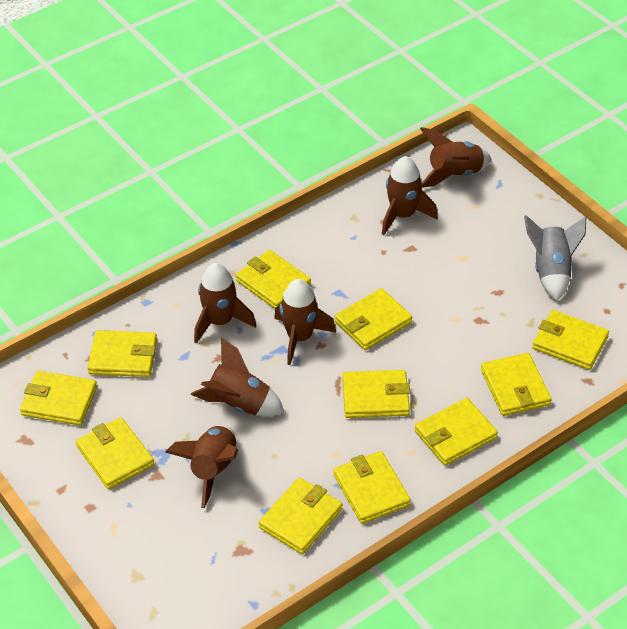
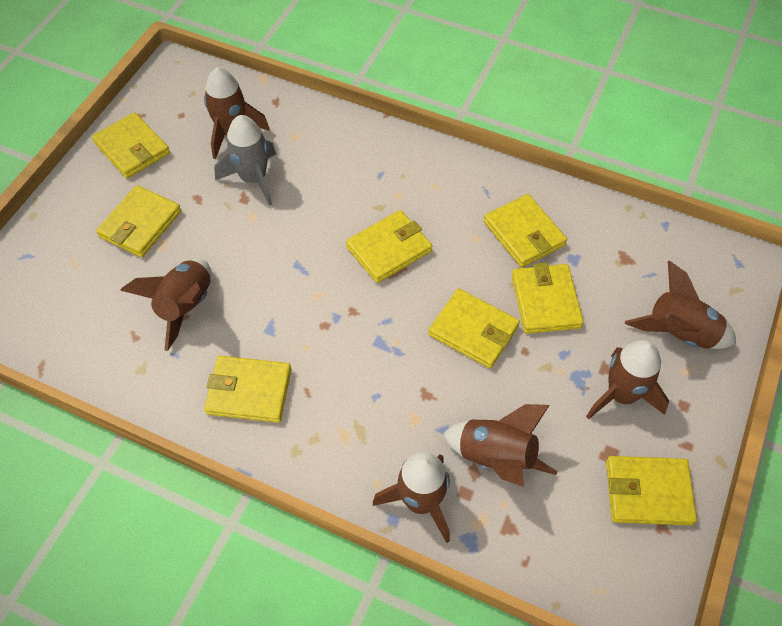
yellow wallet: [20,371,97,425] [76,417,154,489] [87,330,157,377] [236,250,311,309] [259,478,343,554] [333,451,411,524] [335,288,412,350] [342,370,410,418] [415,398,498,466] [481,353,552,416] [532,310,609,370] = 11 -> [92,112,170,178] [96,185,181,257] [204,356,291,423] [346,210,432,283] [428,289,520,368] [484,194,567,267] [512,263,584,334] [606,456,697,526] = 8

